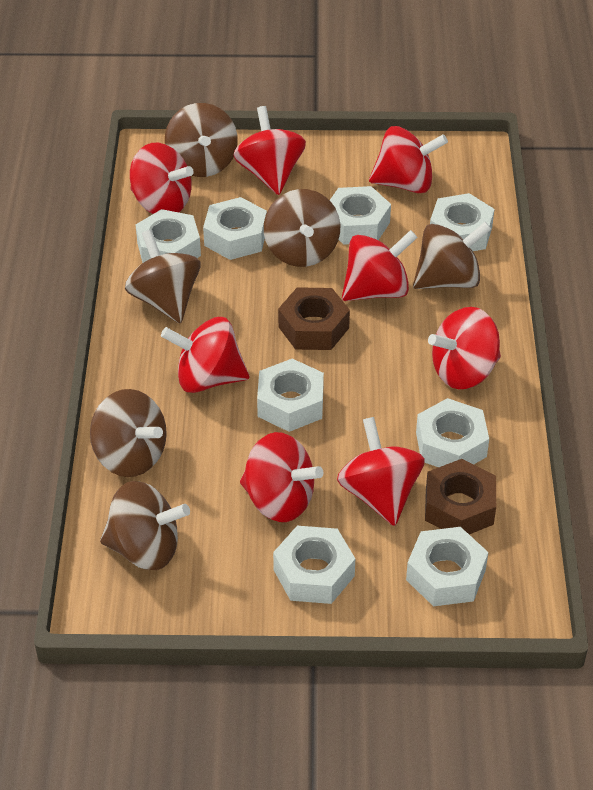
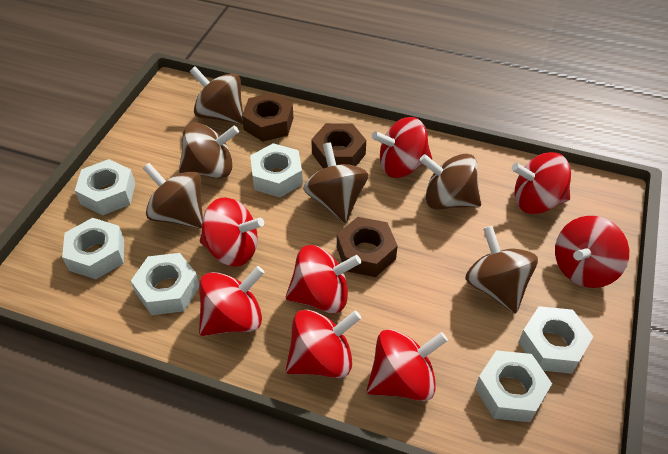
brown nut: [278,287,350,350] [425,459,496,534] = 2 -> [242,93,294,142] [311,123,366,169] [337,217,398,277] = 3
white nut: [136,209,201,263] [203,197,267,260] [257,359,324,432] [273,526,355,604] [330,186,391,245] [406,527,488,606] [416,398,489,467] [430,193,494,251] = 8 -> [62,218,124,279] [75,159,135,216] [131,253,199,315] [250,143,303,197] [475,350,552,422] [518,306,594,374] = 6

